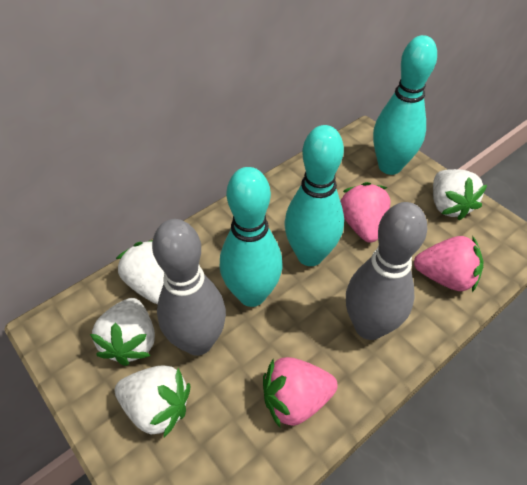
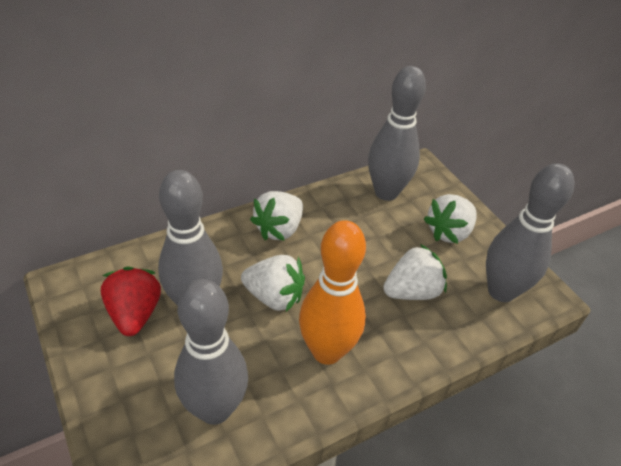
grey bowling pin: [152,219,226,356] [346,202,427,340] = 2 -> [158,170,223,306] [174,279,248,425] [368,66,426,201] [486,163,574,302] = 4
orange bowling pin: none = 0 -> [299,220,366,365] = 1
pink strawberry: [263,357,338,427] [340,182,390,243] [414,236,484,292] = 3 -> none = 0
red strawberry: none = 0 -> [101,267,161,336] = 1
turquoise bowling pin: [220,167,282,307] [285,125,344,266] [373,35,437,175] = 3 -> none = 0

